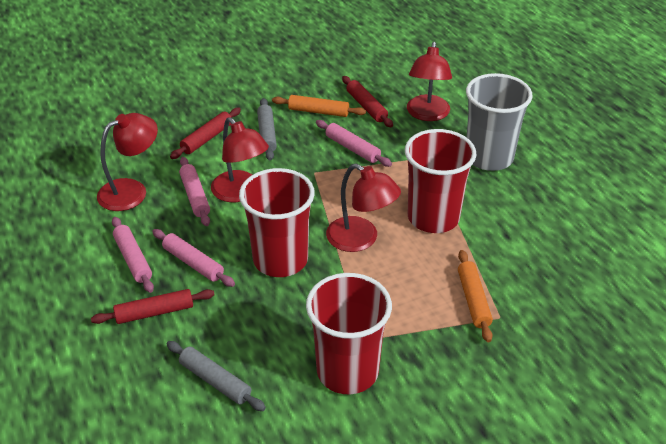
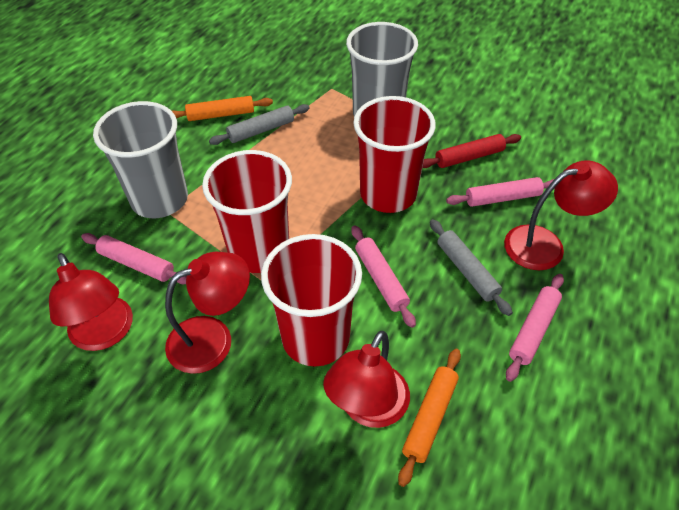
grey cup: [466,73,533,171] = 1 -> [93,101,188,218] [346,22,418,116] = 2
red rolling pin: [91,289,215,324] [170,108,241,159] [342,76,393,127] = 3 -> [422,134,521,168] = 1

